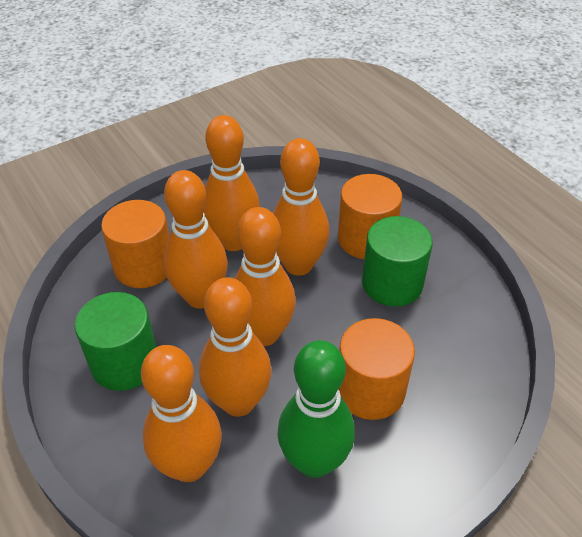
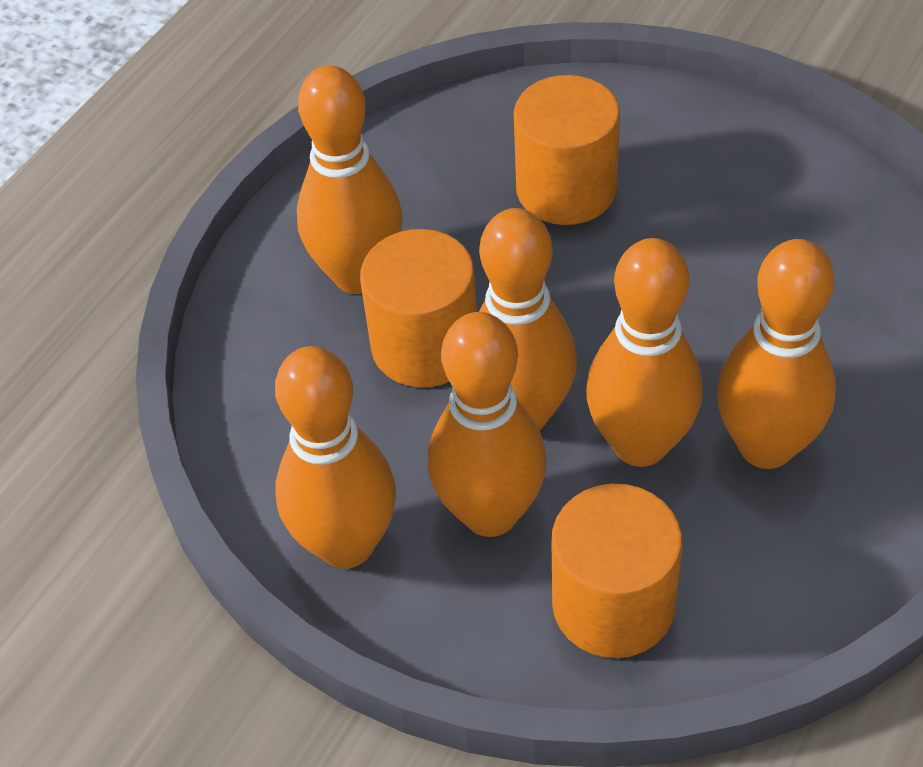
green bowling pin: [278,340,355,478] = 1 -> none = 0
green cylinder: [75,292,156,391] [362,216,433,307] = 2 -> none = 0

